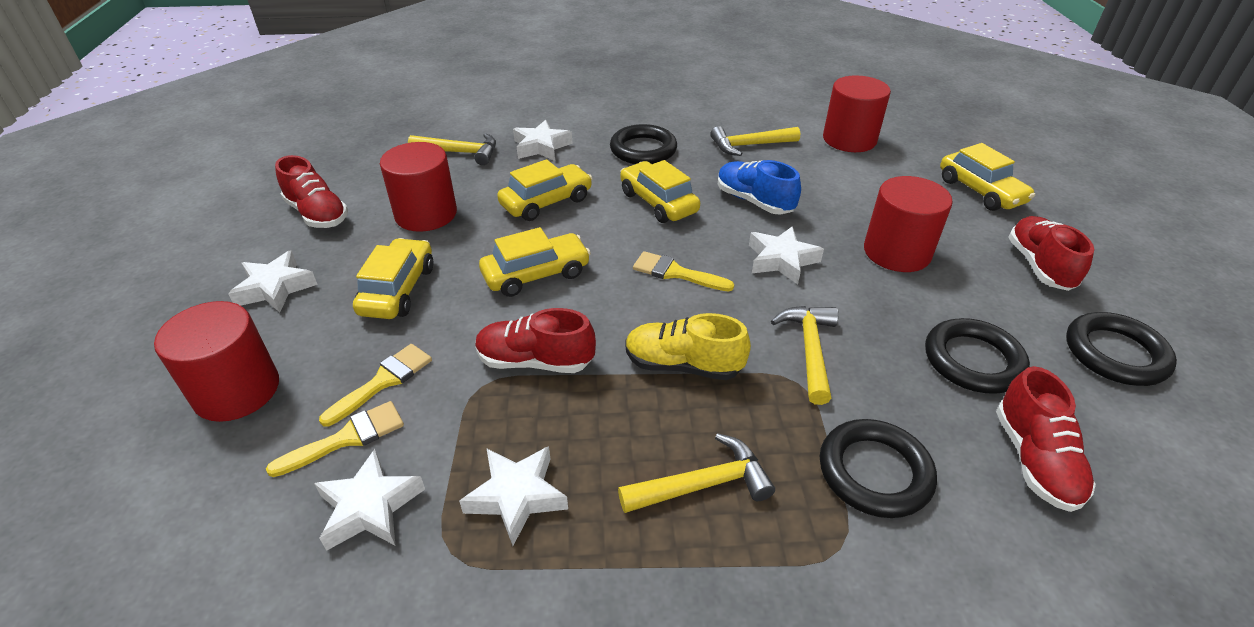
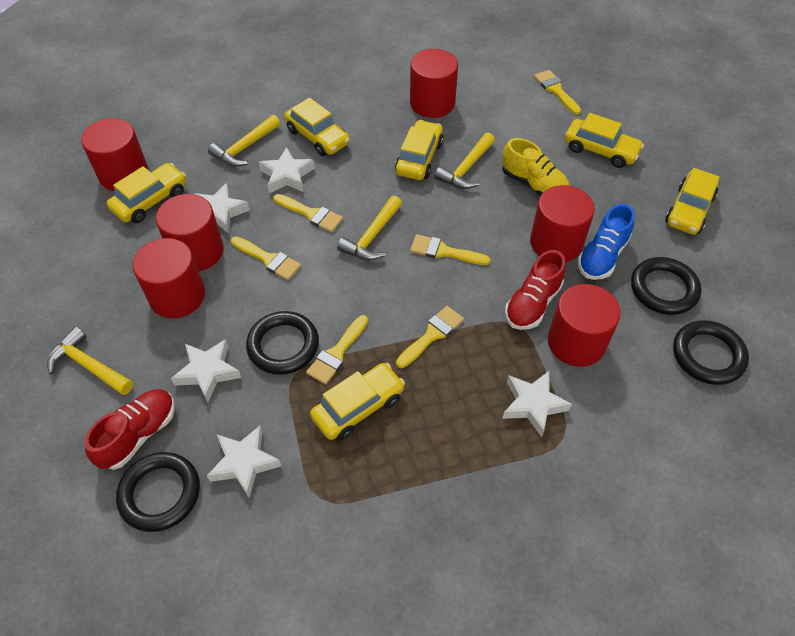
red cylinder: [154,301,279,422] [380,142,457,232] [823,75,891,152] [864,176,953,272] = 4 -> [81,118,148,191] [132,238,205,318] [156,194,224,271] [410,49,458,118] [530,185,595,262] [548,284,621,367] = 6
red shoe: [275,155,348,228] [475,308,596,373] [996,366,1096,512] [1008,216,1094,291] = 4 -> [84,389,175,470] [505,250,566,330] = 2
yellow brush: [266,401,404,477] [319,344,432,426] [633,251,734,291] = 3 -> [231,236,301,280] [273,194,343,232] [306,315,368,385] [396,306,464,368] [410,234,490,265] [534,70,581,114] = 6
yellow car: [353,238,434,319] [479,227,591,297] [497,159,593,221] [620,160,700,223] [940,143,1035,211] = 5 -> [107,163,186,223] [284,98,350,156] [310,363,405,440] [395,120,443,180] [565,113,644,168] [665,168,720,235] = 6

